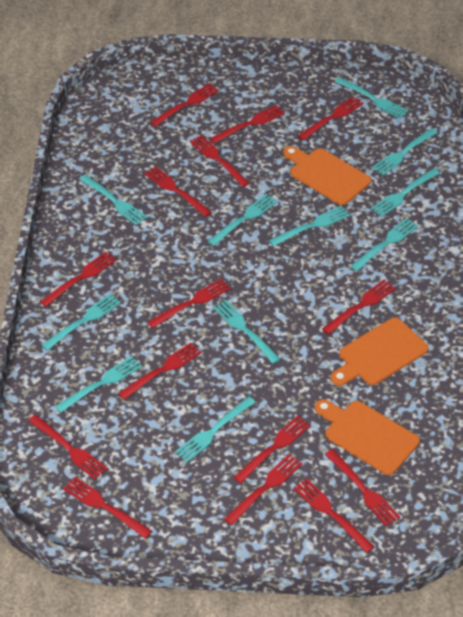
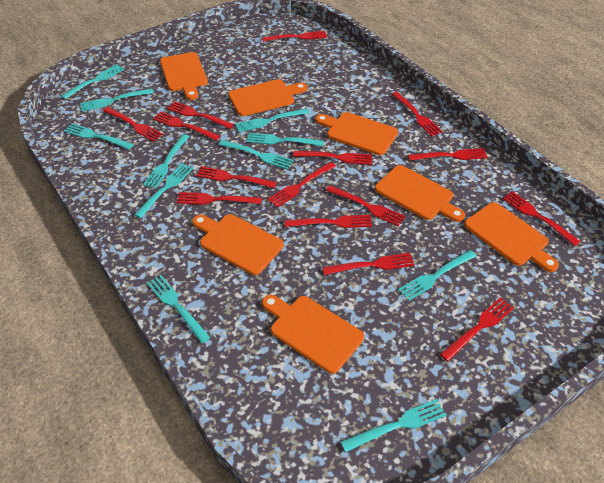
orange cutting board: [283,146,371,205] [315,399,420,475] [331,318,429,386] = 3 -> [160,52,208,100] [192,214,284,275] [228,79,307,116] [262,295,364,374] [315,112,398,155] [375,165,465,222] [464,202,559,272] = 7

